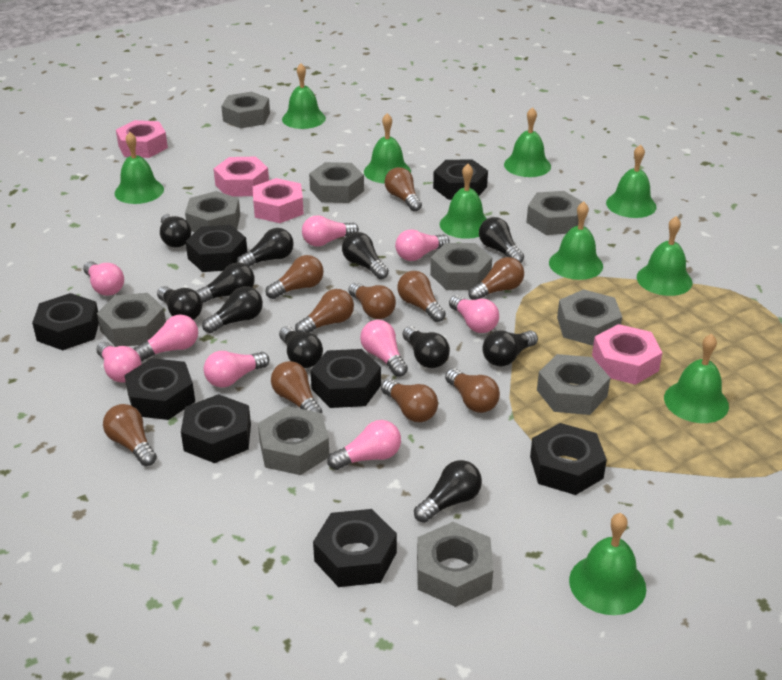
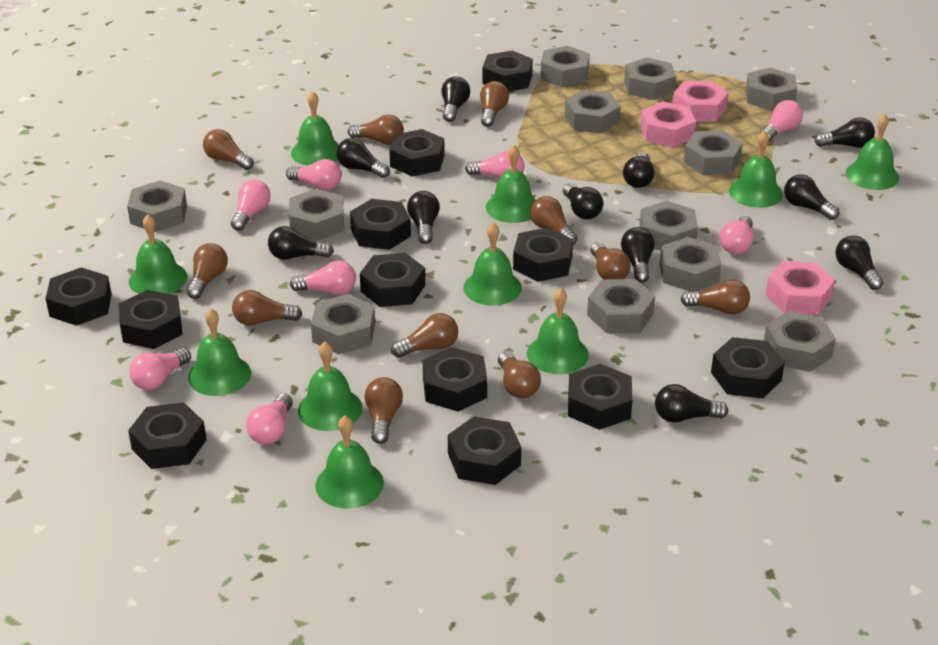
black nut: [32,293,99,350] [124,358,195,420] [181,394,251,463] [185,225,247,272] [310,349,381,408] [313,509,397,587] [433,159,488,200] [530,423,607,495] = 8 -> [45,267,112,326] [119,290,183,349] [128,402,207,469] [350,199,411,250] [360,253,425,307] [389,129,445,177] [423,347,487,412] [448,417,521,485] [482,51,533,91] [513,227,573,282] [568,364,632,430] [711,337,785,399] = 12
brown light bulb: [103,404,157,466] [266,255,324,299] [271,361,322,413] [295,289,354,333] [349,282,396,319] [381,379,438,422] [385,167,422,212] [397,271,446,322] [445,368,500,413] [468,257,524,300] = 10 -> [187,243,228,299] [203,129,254,170] [232,290,302,326] [348,115,404,145] [365,377,403,444] [391,313,458,358] [480,81,509,127] [498,351,541,399] [530,196,578,245] [590,242,631,279] [680,280,750,315] = 11
grey nut: [97,293,166,347] [185,191,240,232] [221,92,270,129] [258,406,329,475] [309,162,364,203] [417,522,493,607] [430,243,492,290] [526,191,583,235] [537,354,610,415] [557,289,622,346] = 10 -> [127,181,187,232] [289,189,344,241] [311,294,375,354] [540,46,589,87] [565,90,621,134] [587,279,655,333] [624,57,676,100] [640,201,698,251] [660,237,722,292] [683,130,743,175] [746,68,797,111] [764,311,836,372] = 12
pink light bulb: [83,261,124,296] [96,342,142,383] [134,315,198,361] [204,351,269,388] [302,215,359,247] [327,420,401,470] [360,320,408,377] [395,229,450,261] [449,295,499,333] = 9 -> [129,348,191,390] [231,179,271,231] [246,394,293,445] [286,159,341,191] [290,260,356,295] [465,150,525,179] [720,216,753,254] [760,100,803,142] = 8
pink nut: [116,120,168,158] [214,157,269,197] [253,178,304,223] [592,324,662,385] = 4 -> [640,101,696,147] [672,81,729,122] [766,261,835,315] = 3

